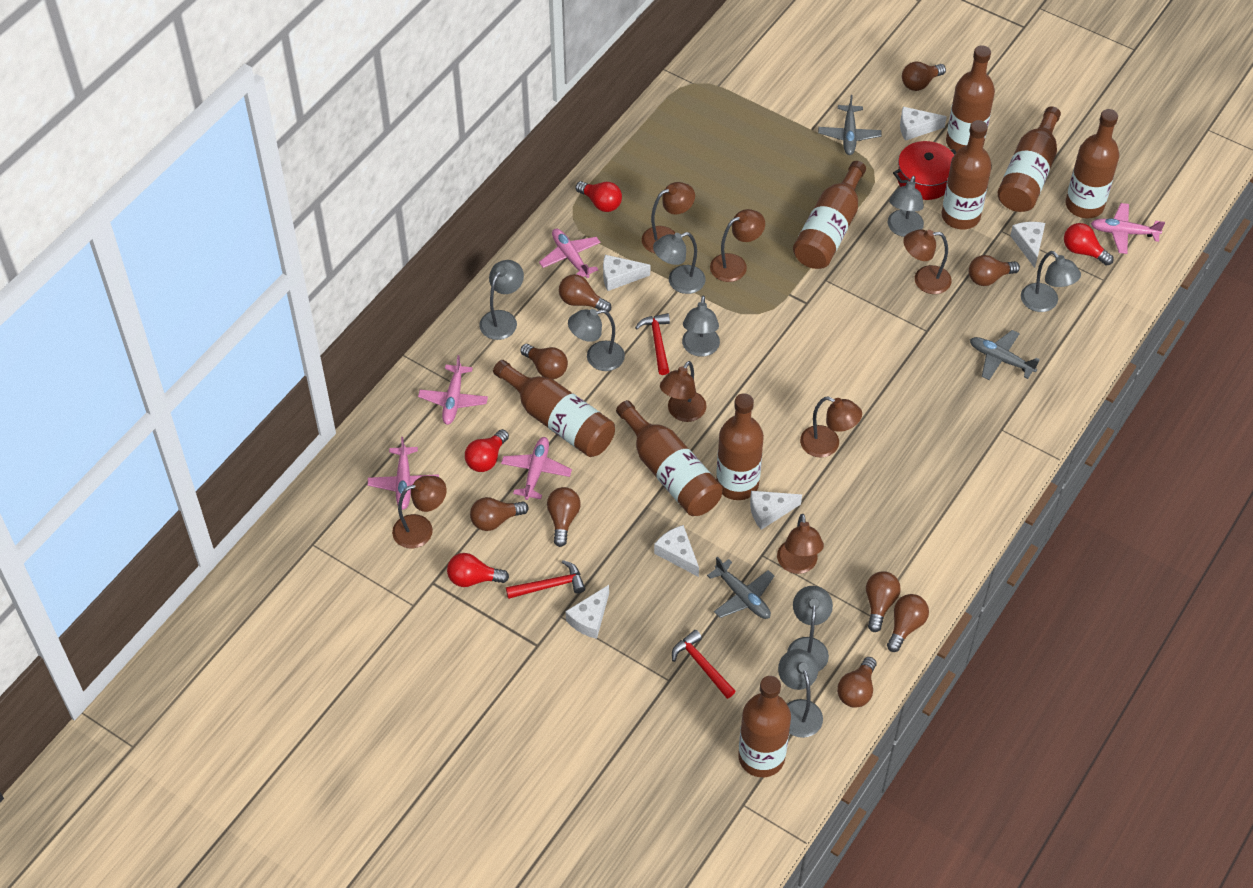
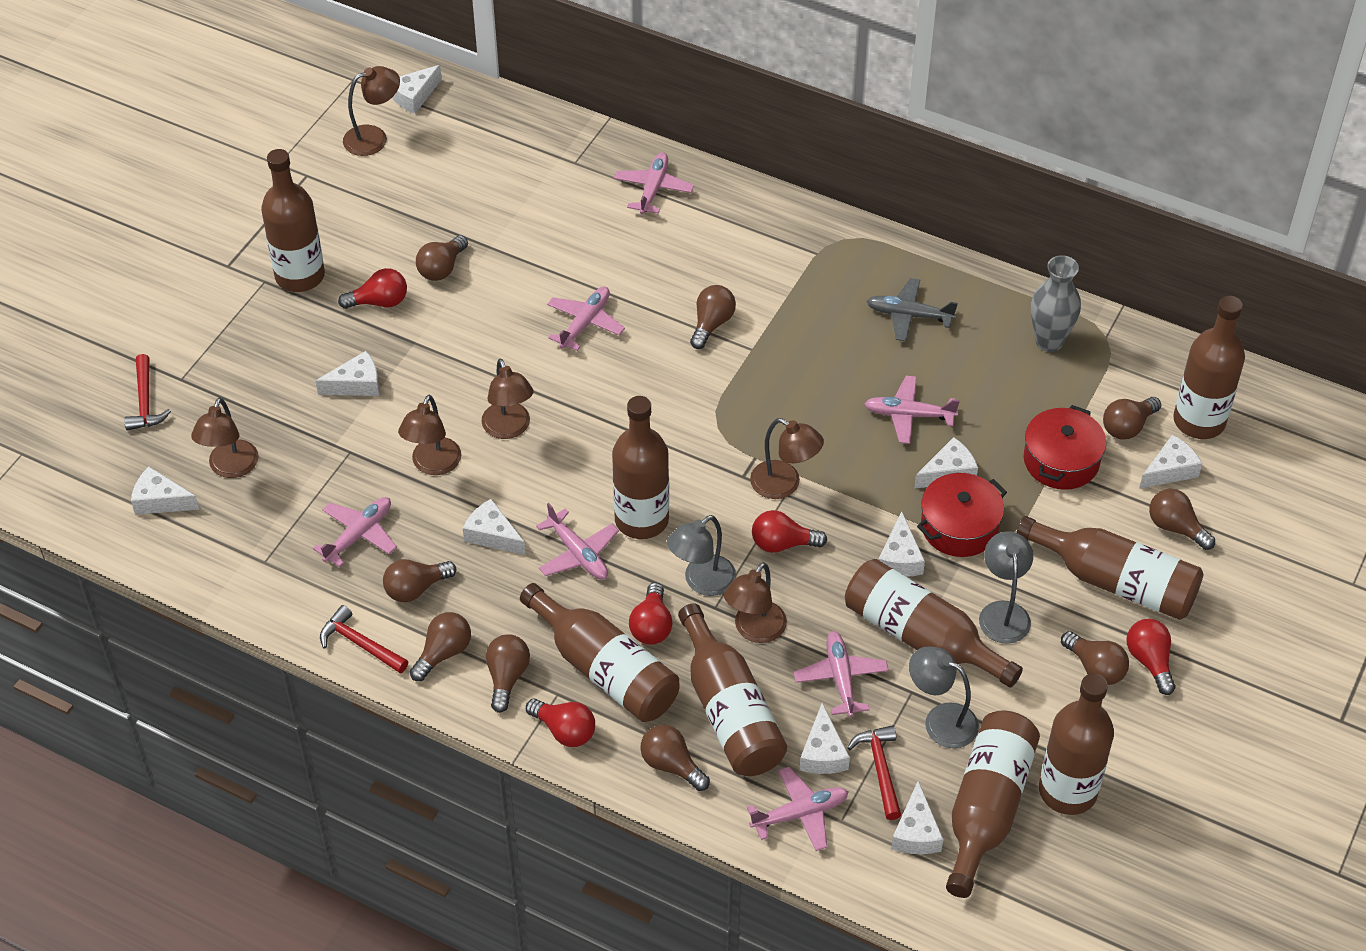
brown lamp: [392,476,446,548] [642,182,695,253] [660,361,706,422] [710,209,765,282] [777,514,824,574] [800,397,862,457] [903,229,952,294] = 7 -> [191,397,259,478] [343,66,400,156] [398,395,461,475] [482,358,534,439] [724,562,787,643] [750,418,824,499] = 6
grey lamp: [479,260,524,340] [568,309,625,371] [653,232,706,294] [682,295,720,357] [778,649,823,738] [787,586,833,672] [888,176,924,237] [1021,251,1081,312] = 8 -> [667,515,736,596] [909,647,979,748] [979,531,1033,644] = 3
grey plane: [707,557,774,619] [818,95,882,155] [970,330,1040,380] = 3 -> [866,278,958,341] = 1
grey vase: none = 0 -> [1031,255,1081,352] = 1
pink plane: [368,437,439,510] [418,355,488,425] [501,437,572,500] [539,229,601,278] [1091,203,1165,254] = 5 -> [313,497,397,567] [536,503,619,580] [547,287,625,351] [614,152,694,215] [747,766,848,851] [794,631,889,717] [864,376,960,444] = 7
red light bulb: [447,553,509,587] [465,429,509,472] [576,181,622,212] [1064,223,1114,266] = 4 -> [338,268,407,309] [526,699,595,747] [629,582,673,645] [752,510,827,553] [1127,619,1175,695] = 5
red pot: [893,141,956,200] = 1 -> [917,473,1007,557] [1024,405,1106,490] = 2
white cheese: [566,585,609,639] [603,255,650,291] [654,525,699,577] [750,491,802,530] [900,107,947,141] [1010,222,1045,268] = 6 -> [131,467,199,515] [316,351,379,396] [392,65,442,114] [463,499,526,555] [800,703,850,774] [878,512,925,577] [891,781,944,854] [914,437,978,489] [1139,435,1202,489] = 9

